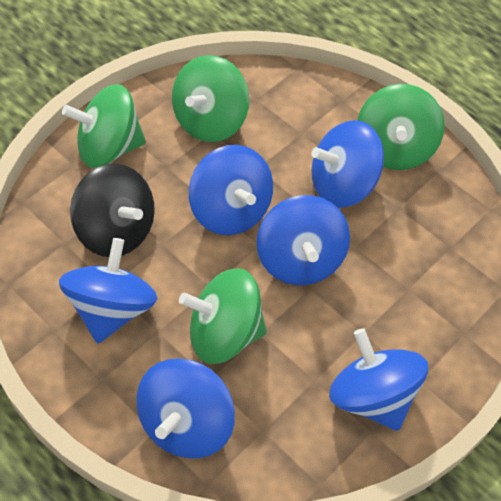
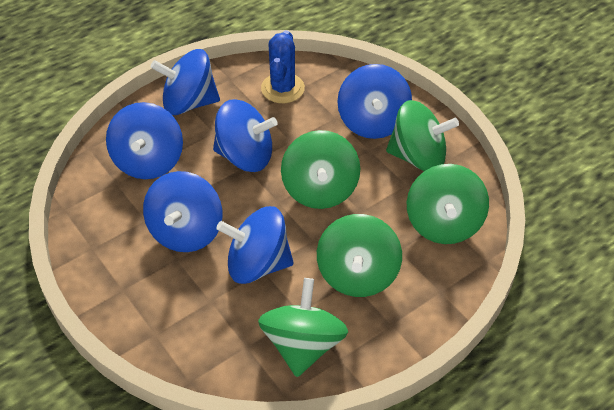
black spinning top: [70,164,155,257] = 1 -> none = 0
blue cactus: none = 0 -> [261,30,305,103] = 1
green spinning top: [62,84,146,168] [172,55,250,142] [179,268,267,364] [357,84,445,170] = 4 -> [258,278,348,377] [281,130,360,209] [317,214,402,297] [386,100,459,171] [407,164,489,244] = 5

